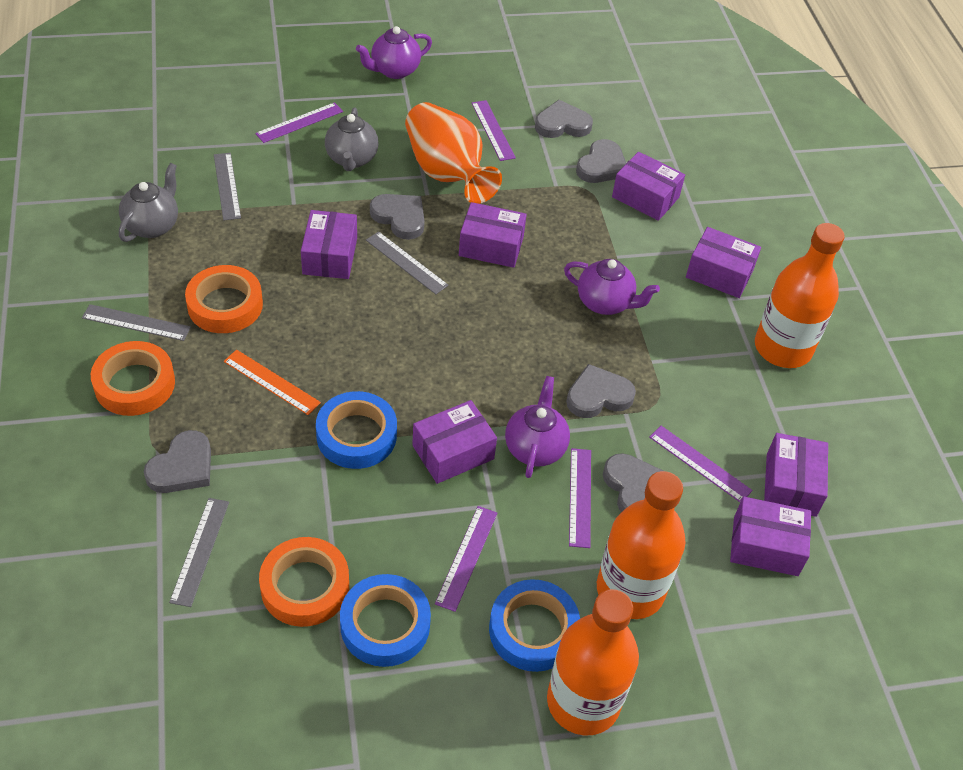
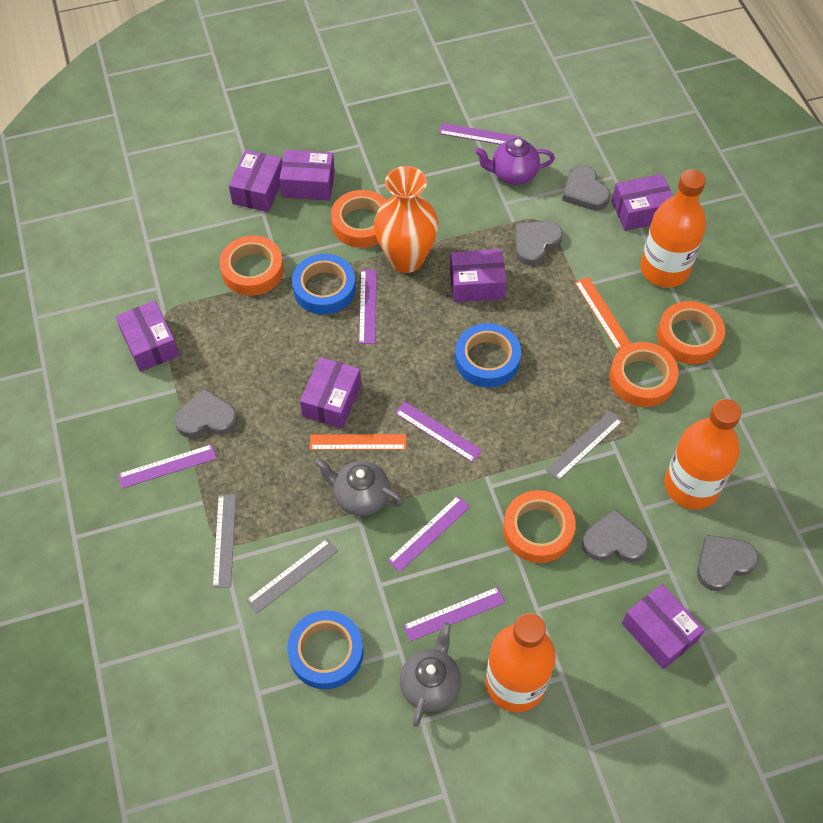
grey heart: [144,430,211,493] [370,194,425,240] [535,100,593,138] [566,364,636,418] [576,139,626,183] [603,453,663,512] = 6 -> [174,388,237,438] [515,221,563,265] [562,165,610,211] [582,509,649,562] [697,535,759,591] = 5
grey ruler: [82,304,191,341] [169,498,229,607] [214,153,241,220] [366,232,449,294] = 4 -> [213,494,236,588] [246,539,338,613] [546,411,623,481] = 3
orange ruler: [224,350,321,415] = 1 -> [310,434,406,450] [575,277,631,350] = 2
orange tape: [91,341,175,416] [185,265,263,333] [259,537,349,627] = 3 -> [219,236,284,295] [331,190,386,248] [503,490,576,563] [610,342,679,407] [657,301,725,364] = 5
purple ruler: [255,102,343,143] [435,506,497,612] [472,100,516,161] [569,448,591,548] [649,426,753,502] = 5 -> [118,444,217,489] [359,270,377,344] [387,496,470,572] [395,401,482,463] [403,587,505,642] [439,123,522,145] = 6
purple teapot: [356,26,432,79] [505,376,570,478] [564,259,660,315] = 3 -> [475,138,555,185] = 1

